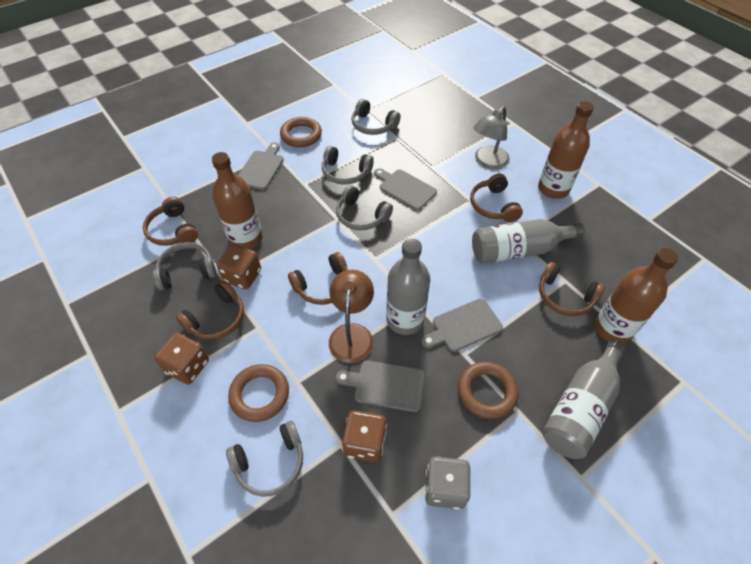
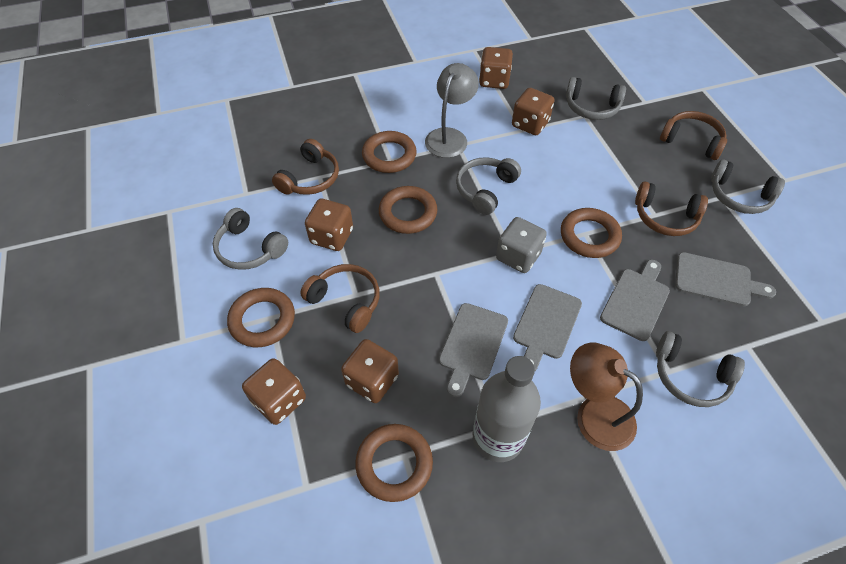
brown bottle: [212,152,263,249] [538,101,594,199] [595,248,678,344] = 3 -> none = 0
brown dice: [155,333,209,385] [217,244,261,289] [342,411,387,462] = 3 -> [242,358,306,425] [305,199,353,251] [341,339,399,403] [479,47,513,89] [512,88,555,135] = 5
brown headphones: [143,197,198,246] [176,280,244,340] [288,252,348,305] [470,174,523,222] [539,262,605,316] = 5 -> [272,139,339,195] [300,264,380,333] [635,182,708,236] [660,111,727,160] = 4
brown ring: [228,364,289,422] [280,117,322,147] [458,362,518,419] = 3 -> [227,288,295,347] [355,424,433,502] [362,131,417,173] [379,186,437,234] [561,208,622,258] = 5
grey bottle: [386,238,430,335] [472,219,585,264] [542,339,626,459] = 3 -> [473,356,541,462] = 1

